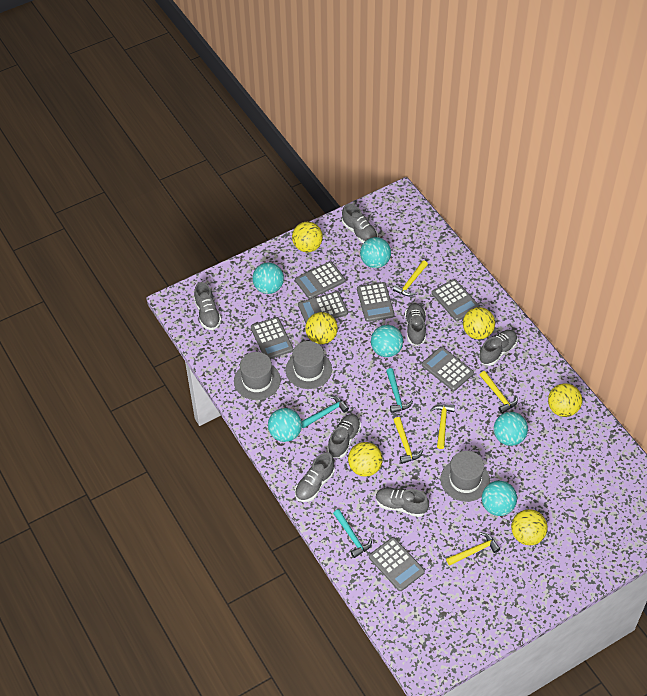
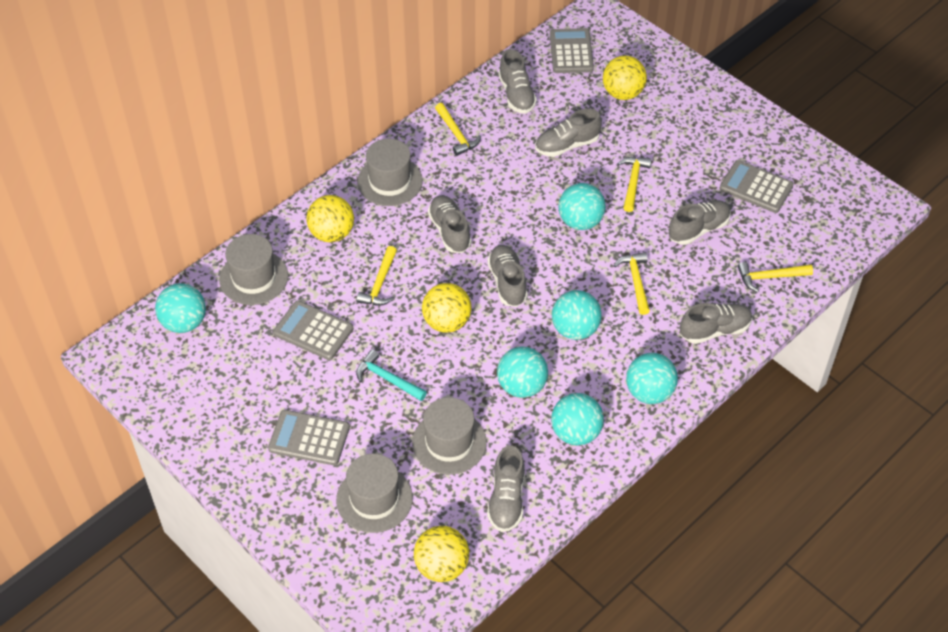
grey calculator: [251,317,293,359] [295,261,345,299] [298,291,348,323] [357,282,395,322] [369,537,425,591] [422,347,474,391] [432,279,480,321] = 7 -> [268,410,350,465] [273,301,353,360] [550,28,594,73] [719,160,794,213] = 4
grey hat: [234,352,281,400] [286,341,332,389] [440,451,490,502] = 3 -> [219,234,288,305] [336,453,413,533] [357,139,423,206] [412,397,487,475] = 4
turquoise hammer: [301,396,349,429] [333,509,372,558] [386,368,413,413] = 3 -> [356,349,427,401] = 1
yellow ball: [292,222,323,252] [305,312,338,344] [348,442,383,477] [463,307,495,339] [511,509,547,545] [548,383,582,417] = 6 -> [306,195,354,242] [414,526,469,582] [422,283,471,333] [603,55,647,100] = 4

